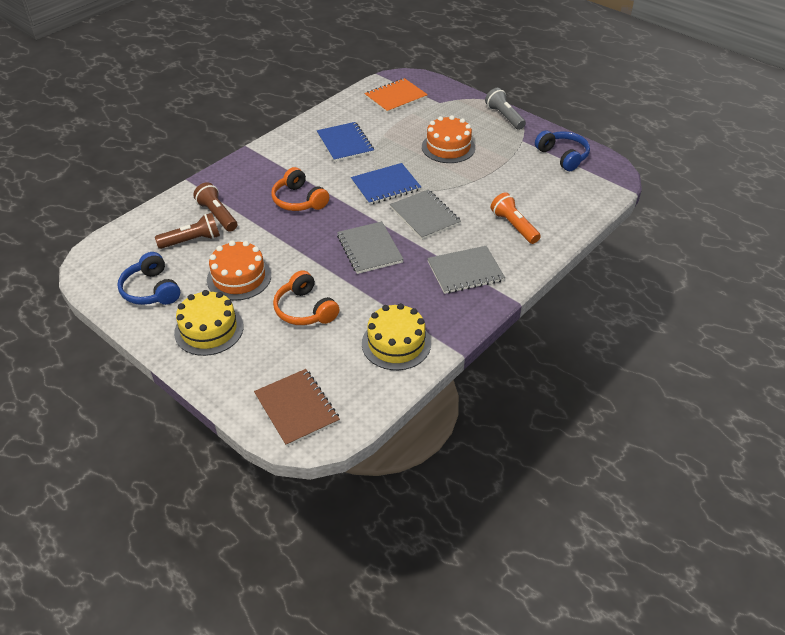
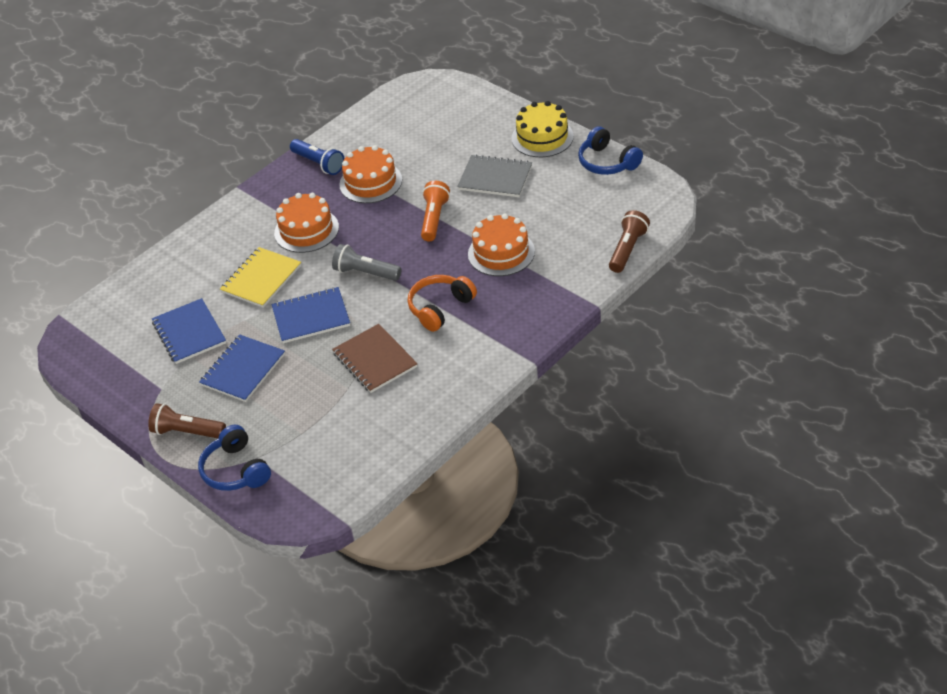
blue flashlight: none = 0 -> [290,139,345,175] = 1
blue notebook: [317,122,374,162] [351,163,421,205] = 2 -> [152,298,226,364] [199,335,285,402] [272,287,350,343] = 3
grey notebook: [337,221,404,274] [390,190,461,240] [427,246,505,294] = 3 -> [457,154,532,197] = 1
orange cake: [207,240,271,301] [422,115,475,163] = 2 -> [274,193,339,253] [339,145,402,203] [468,213,535,276] = 3
orange headphones: [271,167,329,211] [273,270,339,325] = 2 -> [408,275,477,332] = 1
orange notebook: [364,78,428,113] = 1 -> none = 0
yellow cake: [174,290,243,356] [362,303,431,370] = 2 -> [512,101,574,157] = 1
yellow notebook: none = 0 -> [220,247,301,308] = 1

